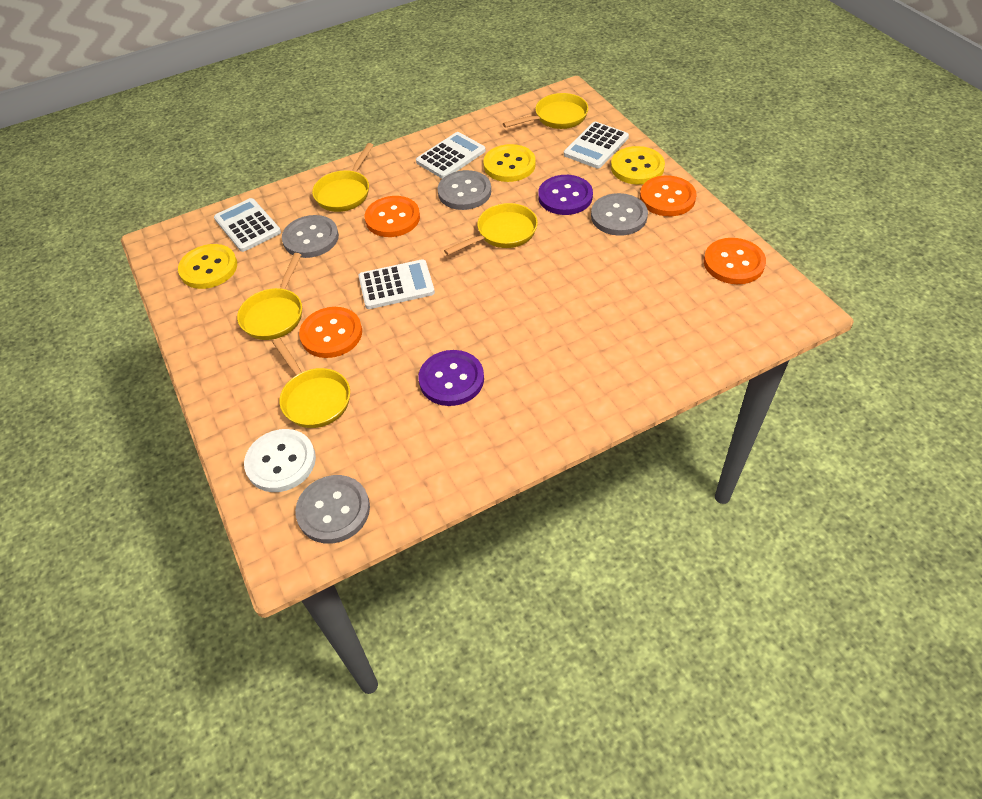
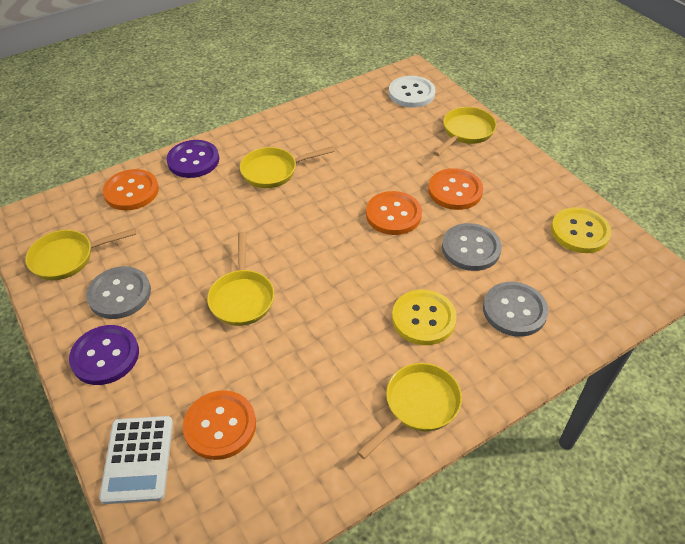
grey button: [282,215,339,258] [295,475,370,544] [438,170,491,210] [591,193,648,236] = 4 -> [86,266,151,319] [442,223,502,271] [483,282,548,337] = 3
white calculator: [214,198,281,252] [359,259,435,309] [416,132,486,179] [564,122,629,169] = 4 -> [99,416,173,504] = 1
yellow button: [178,244,237,289] [483,144,536,182] [611,146,665,185] = 3 -> [392,290,457,345] [551,207,612,253] = 2

